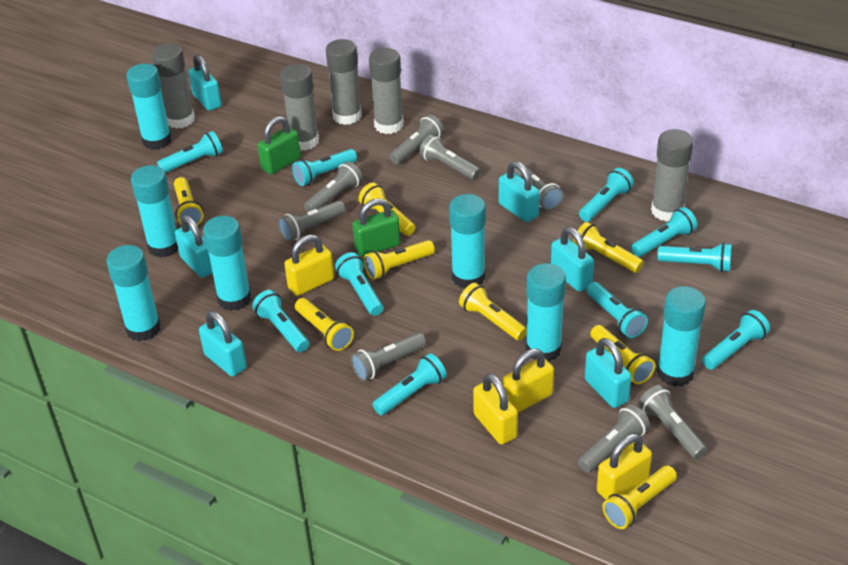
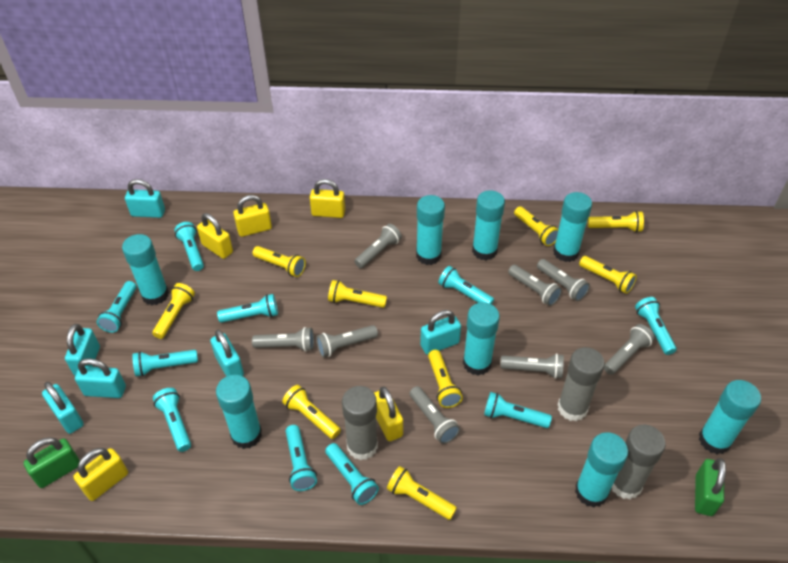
grey glue stick: [151,43,195,129] [280,64,319,151] [326,39,362,125] [369,48,404,134] [651,129,693,222] = 5 -> [342,386,378,460] [558,347,605,421] [612,425,666,499] = 3
turquoise glue stick: [106,245,161,341] [127,63,172,150] [131,165,178,258] [203,216,251,311] [449,194,486,288] [526,263,566,362] [657,286,706,387] = 7 -> [122,234,169,305] [216,375,262,449] [416,195,445,265] [463,302,500,376] [472,190,505,260] [553,192,592,262] [575,432,628,508] [699,380,761,454] = 8
yellow flashlight: [174,177,203,225] [295,298,354,351] [359,183,415,236] [364,240,435,280] [459,283,527,340] [573,222,644,273] [590,325,655,384] [602,466,677,529] = 8 -> [152,283,195,339] [253,246,306,277] [282,385,341,439] [328,280,387,308] [387,466,457,520] [428,350,463,408] [514,206,558,246] [579,256,637,294] [588,211,644,232] = 9
yellow padlock: [284,234,334,296] [473,373,518,445] [503,349,554,413] [597,434,652,500] = 4 -> [73,448,128,501] [197,213,233,259] [233,195,272,237] [310,179,345,218] [374,387,403,441] = 5

